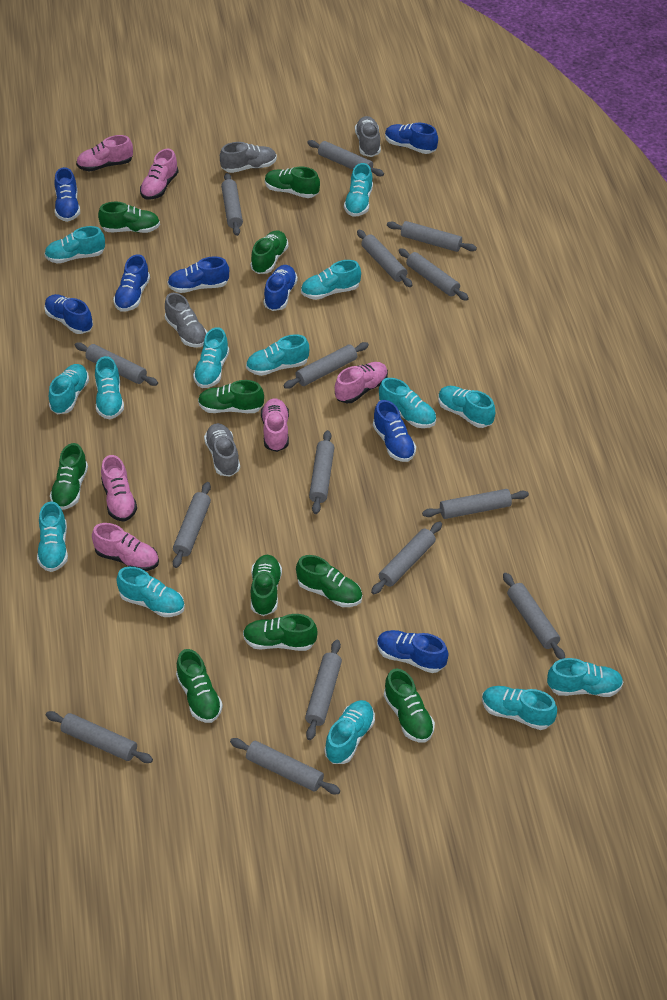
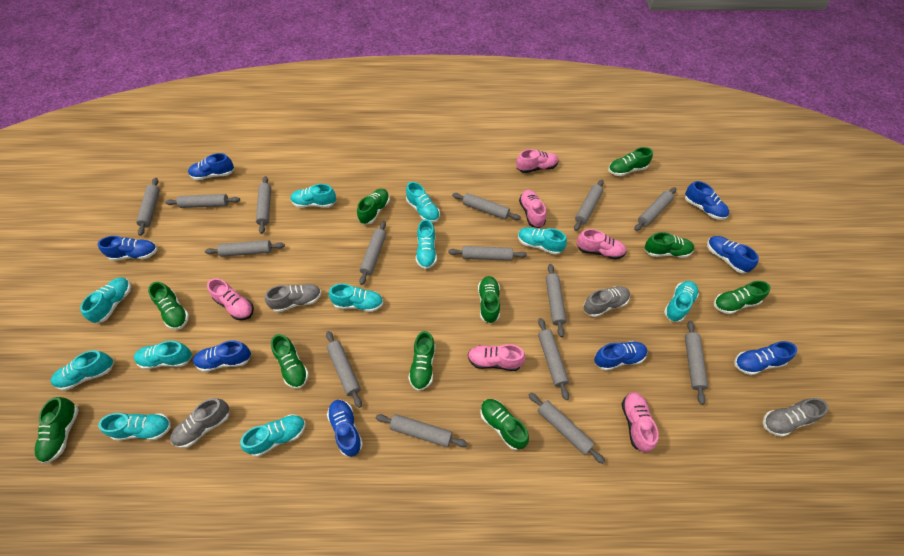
turquoise shoe: [37,501,68,572] [44,226,105,264] [49,364,89,414] [95,356,124,419] [116,567,185,617] [193,327,229,388] [246,334,309,376] [301,260,361,300] [324,700,375,764] [344,163,373,217] [379,378,436,428] [438,386,495,428] [482,686,557,730] [547,658,623,697] = 14 -> [51,350,114,391] [80,278,131,323] [98,413,171,440] [134,341,192,369] [240,414,306,457] [290,184,336,208] [329,284,383,312] [406,182,440,223] [416,219,437,269] [518,227,567,255] [664,281,699,322] = 11

